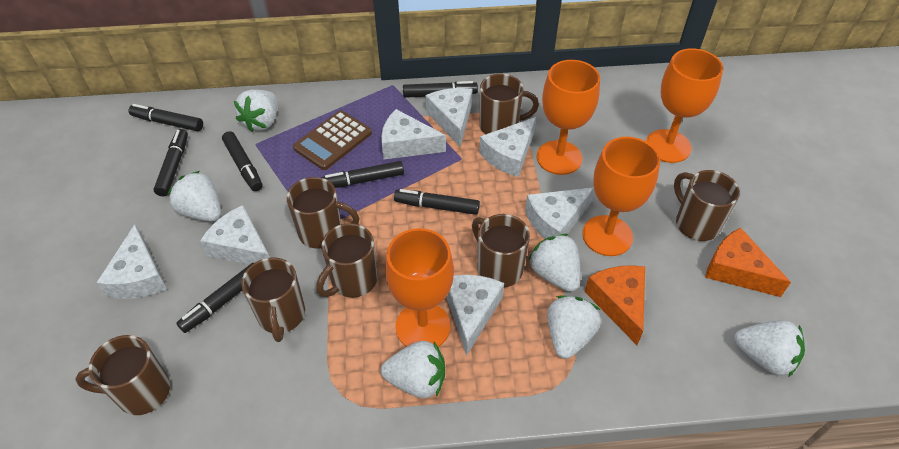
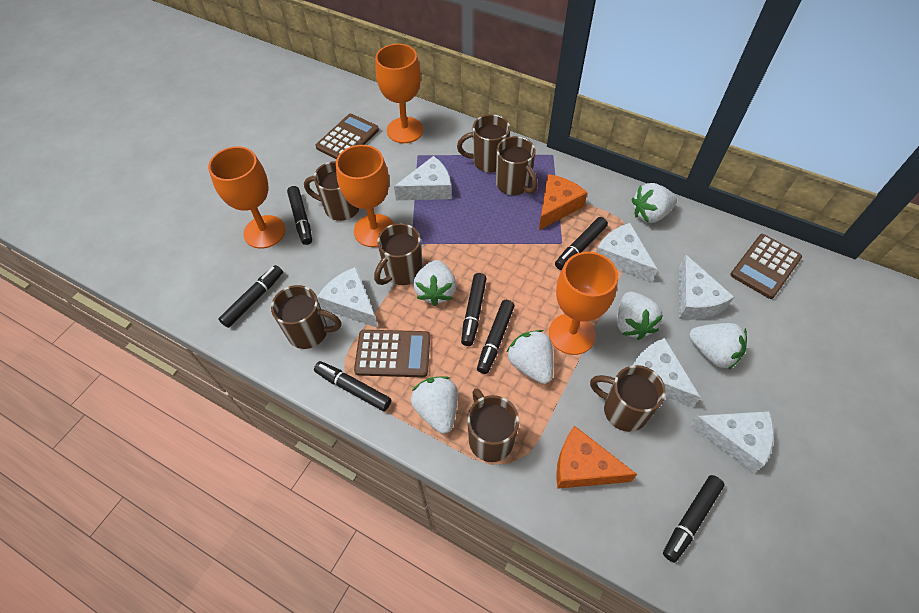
brown calculator: [293,111,372,170] = 1 -> [316,114,379,159] [354,330,430,377] [731,234,802,299] = 3
white cheese: [96,224,167,299] [200,205,270,265] [381,109,446,160] [425,88,472,147] [446,275,504,356] [479,117,536,177] [525,187,594,239] = 7 -> [317,267,378,328] [394,156,451,200] [596,223,658,282] [633,338,701,407] [679,255,734,320] [689,411,774,473] = 6

